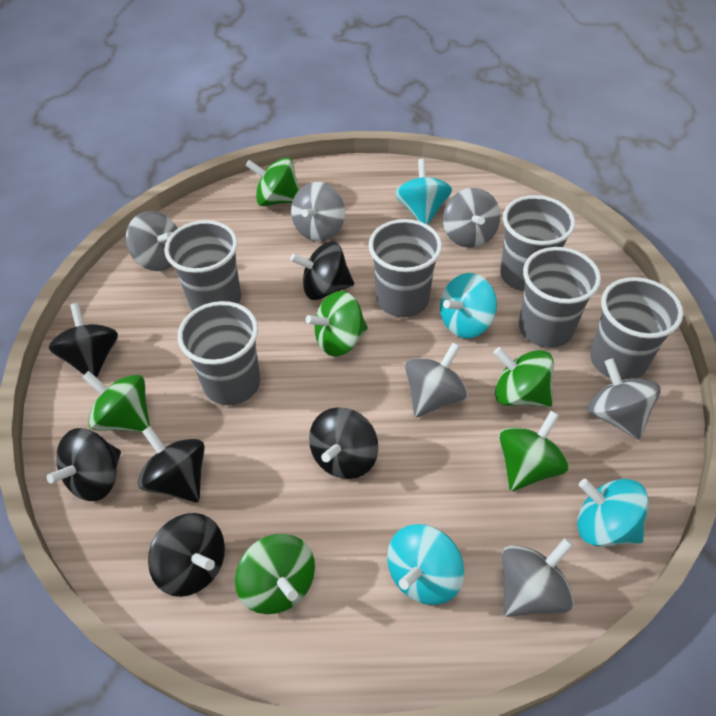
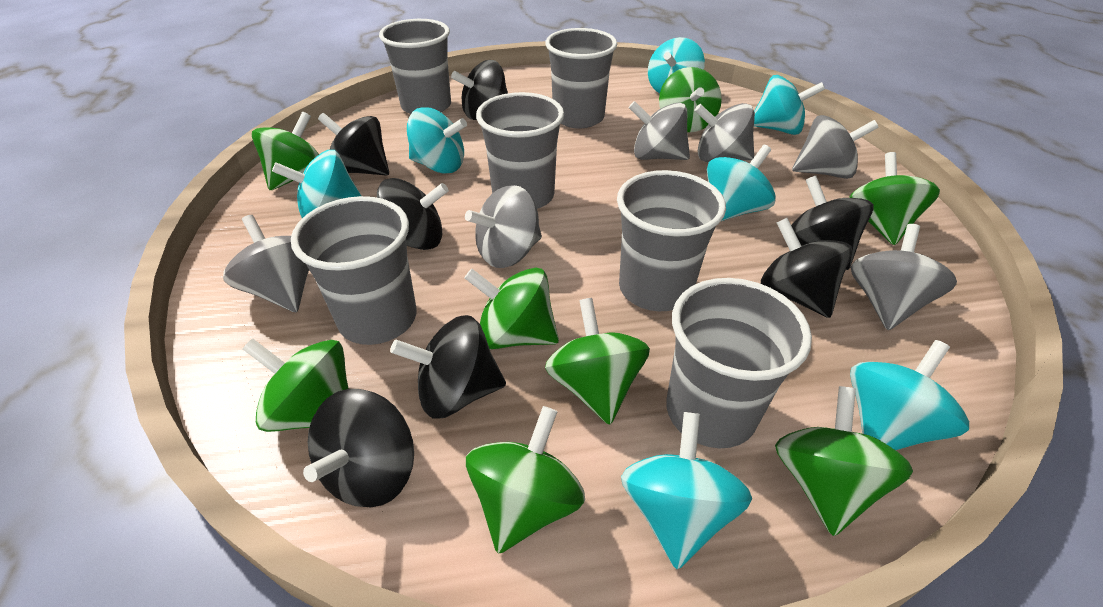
black spinning top: [47,428,121,501] [48,303,118,378] [138,426,205,502] [148,513,225,597] [290,241,354,300] [309,407,378,479] = 6 -> [303,389,414,507] [318,113,389,176] [377,178,449,250] [390,315,506,419] [451,60,508,120] [761,218,852,318] [791,176,873,270] = 7
green spinning top: [82,371,150,432] [235,534,315,614] [245,157,300,206] [306,291,368,357] [494,347,554,407] [499,411,569,491] = 6 -> [243,339,349,432] [252,112,319,190] [464,267,559,349] [466,406,585,554] [545,298,650,425] [659,67,722,132] [775,386,913,536] [849,152,940,245] = 8
turquoise spinning top: [387,524,464,605] [395,159,452,225] [440,273,497,338] [577,479,649,547] = 4 -> [272,150,362,218] [407,107,467,173] [621,412,752,569] [648,37,705,94] [707,145,776,221] [754,75,825,135] [850,340,969,450] = 7

